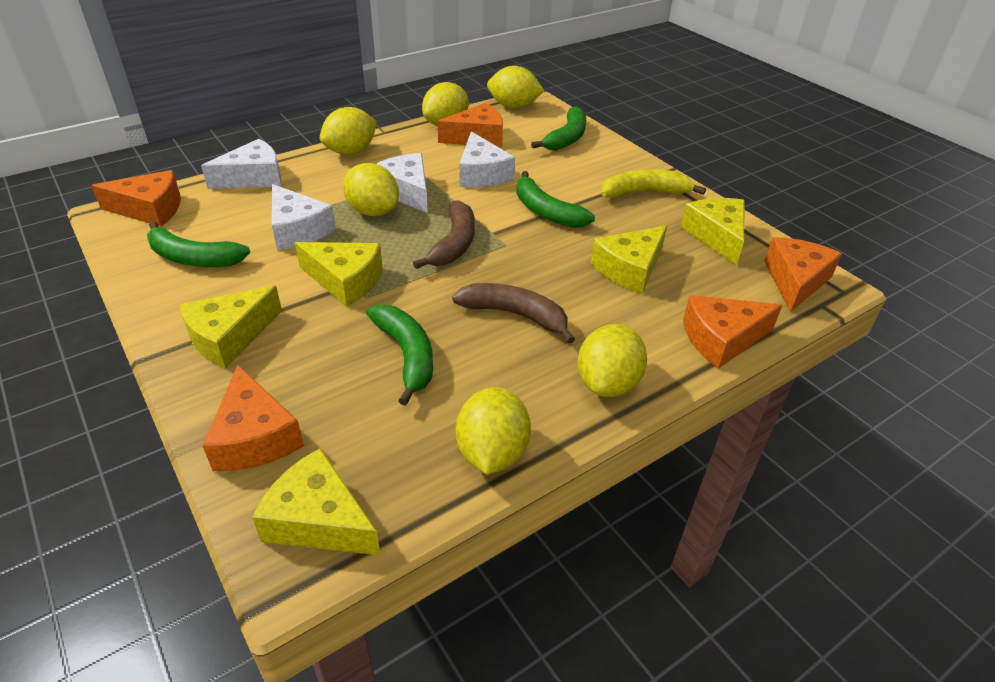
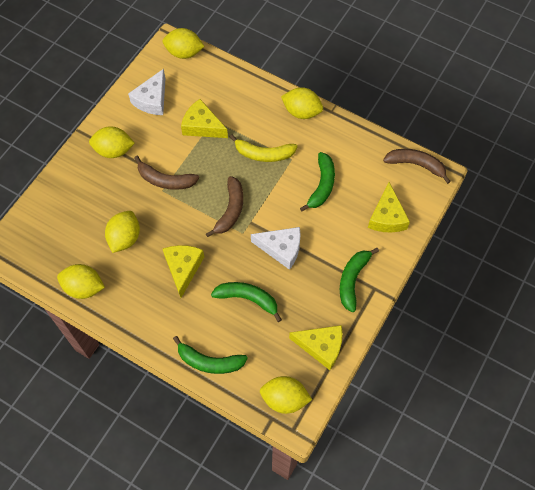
brown banana: [413,200,475,269] [452,283,575,344] = 2 -> [134,156,199,190] [206,176,243,237] [383,149,451,184] = 3
orange cheese: [91,170,181,227] [203,365,304,471] [437,103,503,147] [683,295,782,368] [764,237,842,312] = 5 -> none = 0
white cheese: [201,139,282,189] [272,184,336,250] [376,153,428,213] [459,131,515,188] = 4 -> [128,69,165,115] [251,227,301,270] = 2
yellow cheese: [179,286,282,369] [252,448,381,556] [295,242,382,307] [591,225,667,294] [681,198,745,266] = 5 -> [163,245,204,298] [181,99,228,138] [289,325,342,370] [368,182,410,233] = 4

